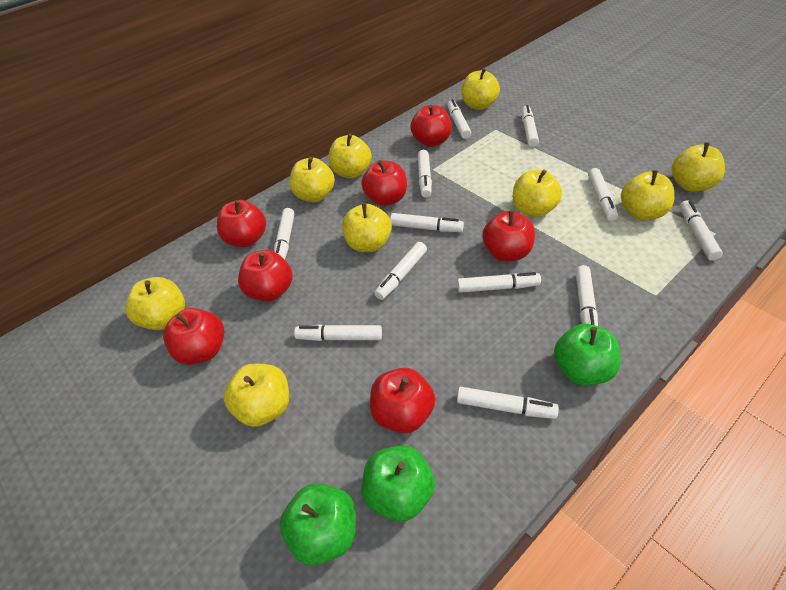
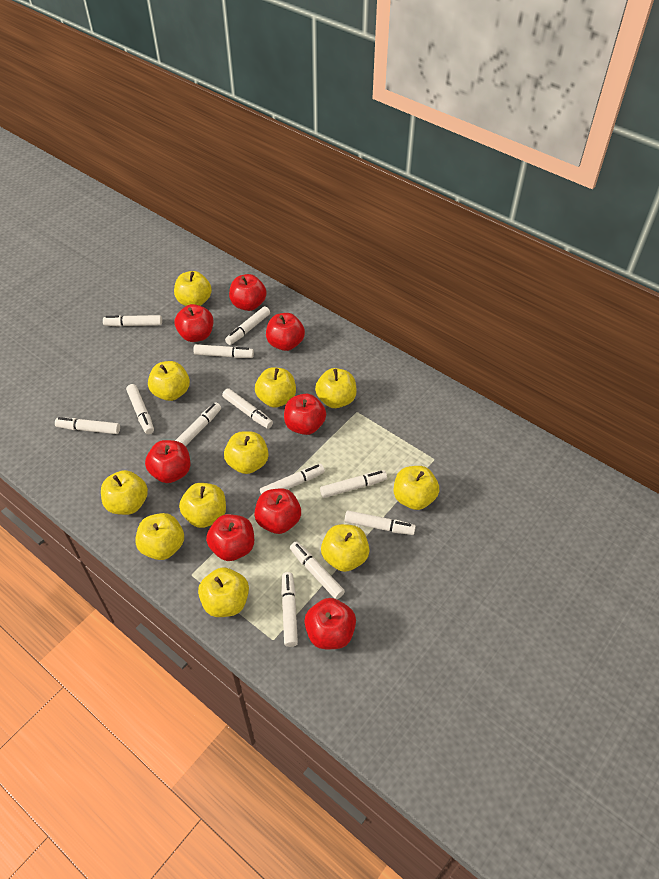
green apple: [280,483,356,566] [362,445,435,522] [554,324,621,385] = 3 -> none = 0
red apple: [163,308,224,365] [217,200,266,247] [238,250,293,302] [361,160,407,206] [370,368,436,433] [410,105,452,147] [483,210,535,261] = 7 -> [145,440,190,483] [175,304,213,342] [206,514,254,561] [229,274,267,311] [254,488,301,534] [266,313,305,351] [284,394,326,435] [304,598,356,649] = 8
yellow apple: [126,277,185,330] [224,364,289,427] [290,157,335,202] [329,134,372,178] [342,203,392,252] [462,68,500,110] [513,169,562,217] [621,170,674,220] [671,142,725,192] = 9 -> [101,470,148,515] [135,513,184,560] [148,361,190,401] [174,271,212,306] [179,483,226,528] [198,567,249,617] [224,431,269,474] [255,367,296,408] [315,368,357,408] [321,524,370,572] [394,466,439,510] = 11

